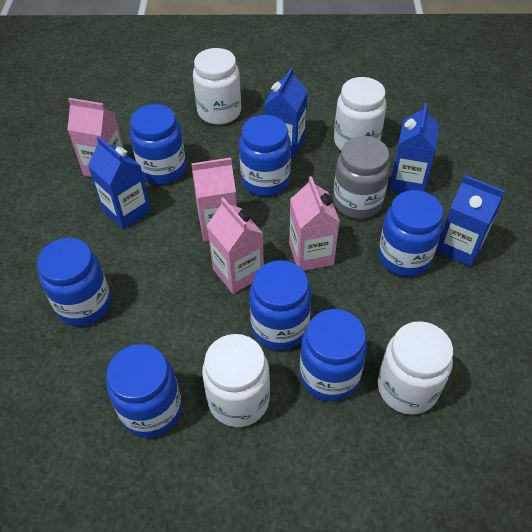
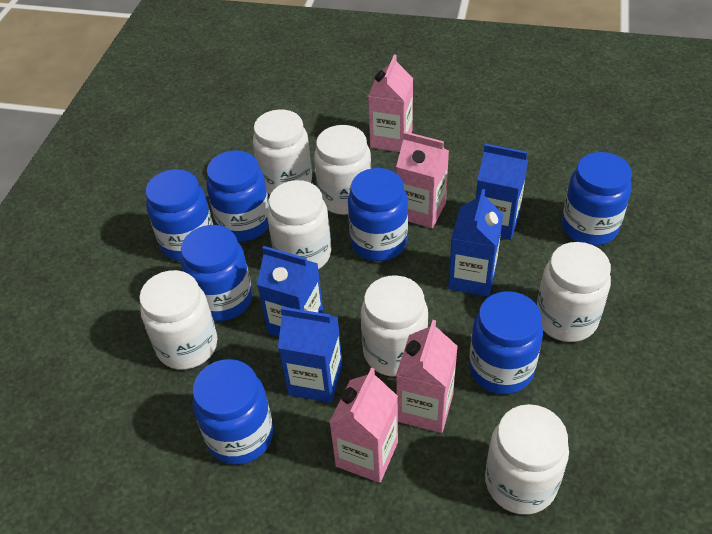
grey jar: [333,136,390,219] = 1 -> none = 0
white jar: [193,48,241,125] [202,334,270,427] [334,77,386,151] [378,321,453,415] = 4 -> [139,270,218,370] [253,110,312,194] [267,180,331,269] [314,125,372,215] [361,275,428,377] [485,404,569,515] [537,242,611,342] = 7

